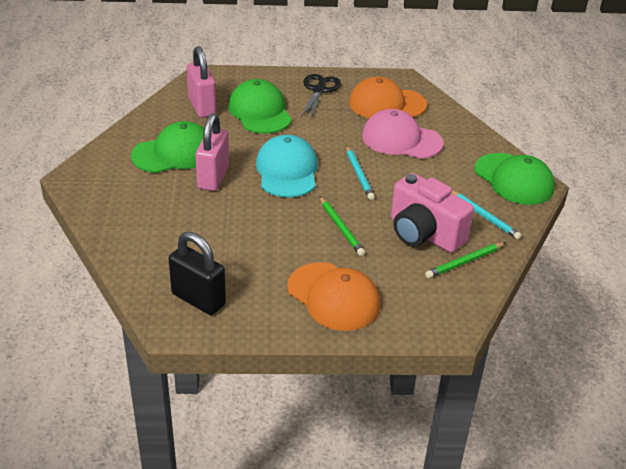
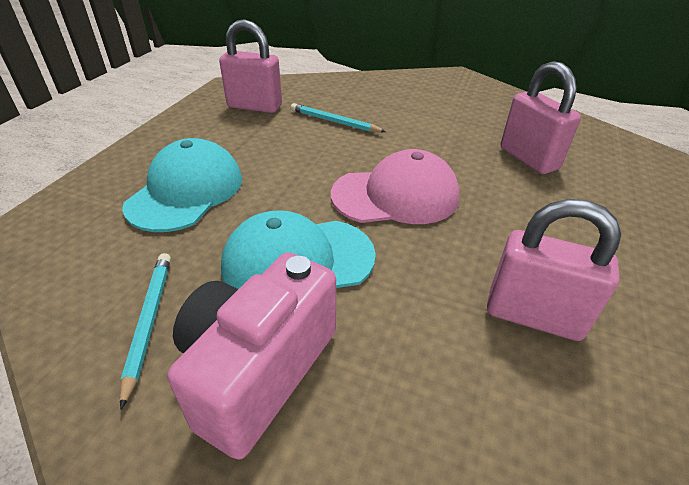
black padlock: [169,232,226,315] = 1 -> none = 0
black scissors: [301,74,341,118] = 1 -> none = 0
green cap: [131,121,204,173] [228,79,292,134] [474,153,555,205] = 3 -> none = 0
green pencil: [320,197,365,256] [425,242,506,278] = 2 -> none = 0
orange cap: [287,262,381,331] [349,77,427,118] = 2 -> none = 0
pink padlock: [187,46,216,118] [195,113,229,191] = 2 -> [219,19,282,113] [487,199,621,341] [501,61,581,174] = 3
turquoise cap: [256,135,318,198] = 1 -> [122,138,242,232] [221,210,376,289] = 2

